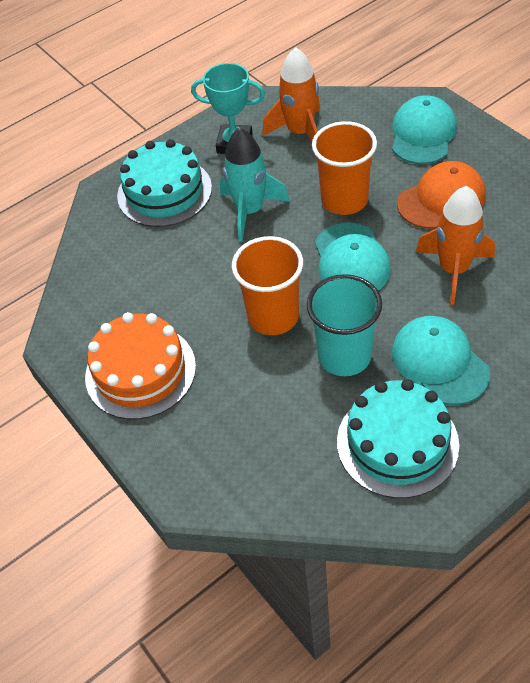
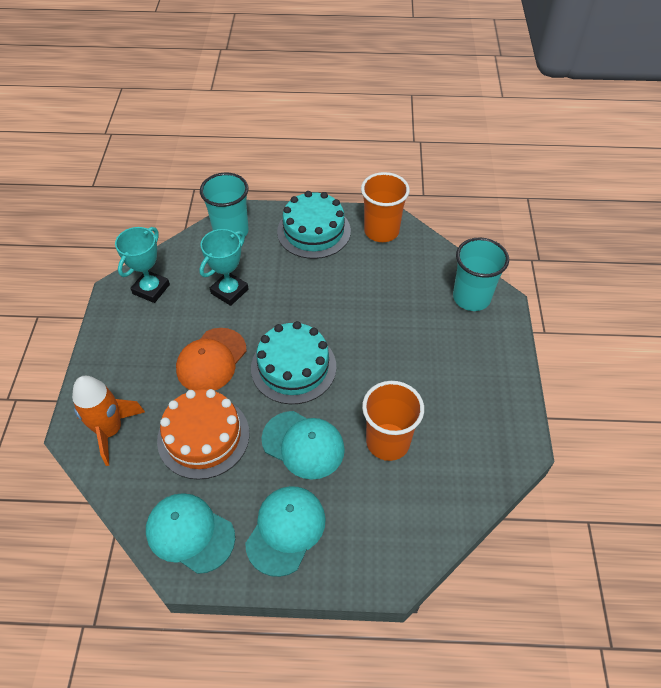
orange rocket: [262,47,320,142] [416,186,495,305] = 2 -> [72,376,145,466] = 1
turquoise cup: [307,274,382,376] = 1 -> [200,173,249,239] [453,238,509,311] = 2
turquoise rocket: [220,127,290,242] = 1 -> none = 0
turquoise trophy: [191,63,265,154] = 1 -> [115,227,170,303] [199,229,248,306] = 2

